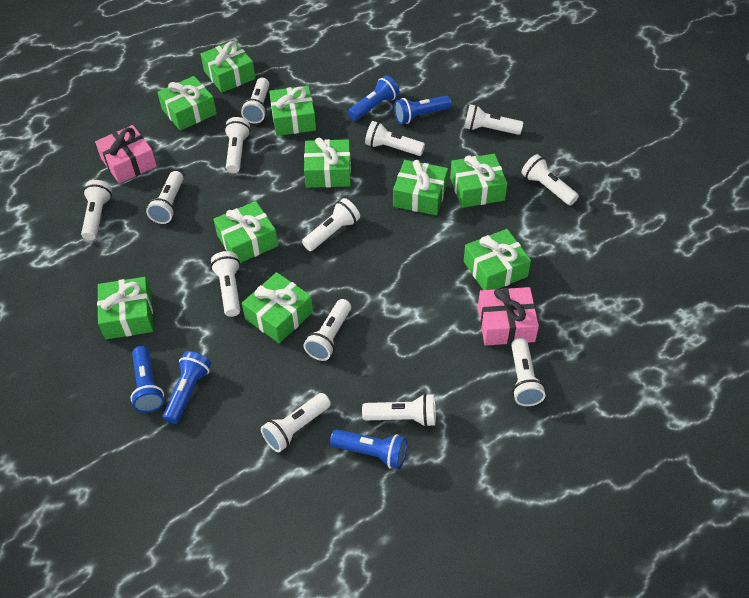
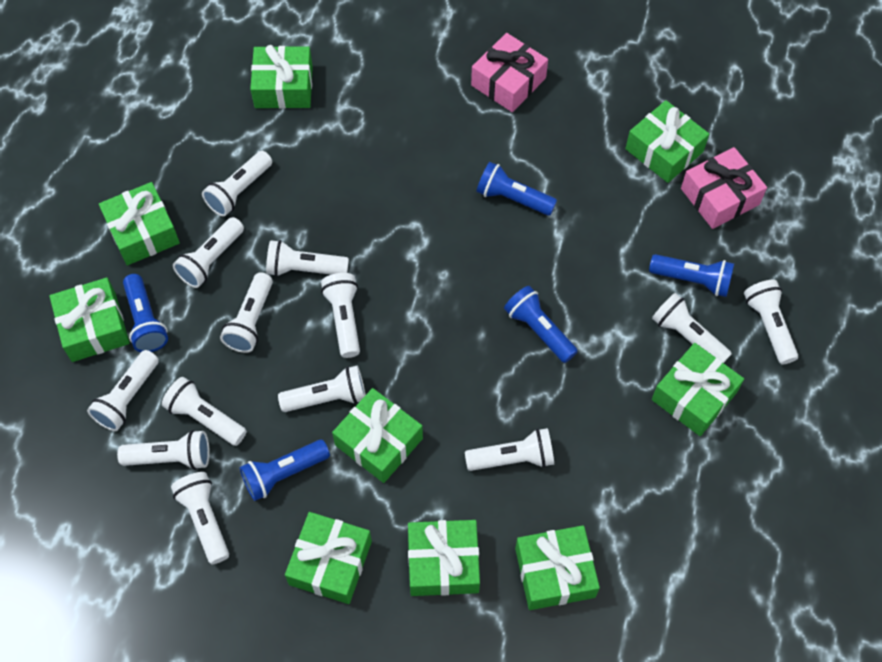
green gift: [97,277,153,340] [157,76,217,131] [201,40,256,92] [214,201,278,263] [242,272,313,343] [269,86,316,136] [304,138,351,188] [393,160,448,215] [450,154,507,208] [464,229,531,290] = 10 -> [49,278,130,362] [99,182,180,265] [250,45,313,109] [285,512,372,604] [332,388,423,483] [408,520,480,596] [515,525,600,610] [625,100,709,183] [652,343,744,436] = 9

